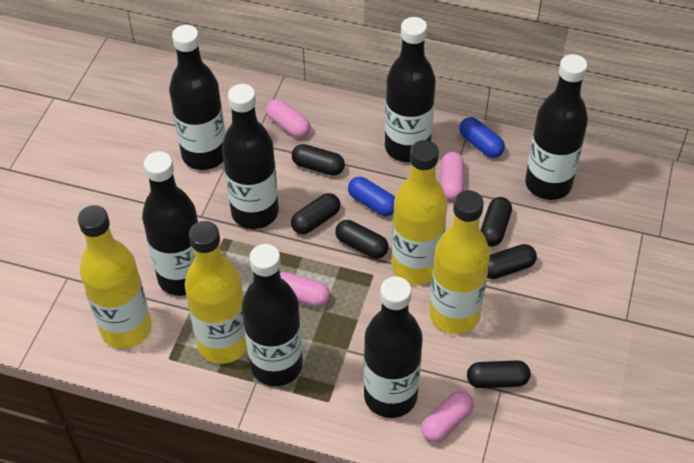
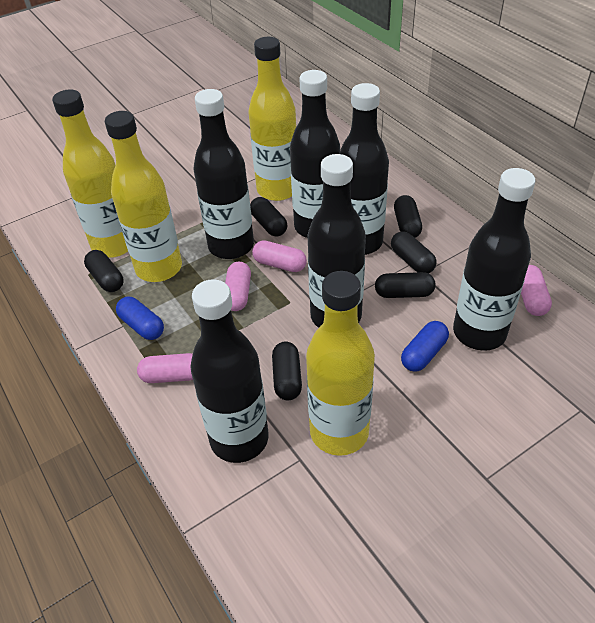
black bottle: [142,151,198,296] [169,25,225,170] [222,84,279,229] [242,244,303,386] [364,277,423,418] [385,17,436,162] [525,54,588,200] = 7 -> [190,279,269,463] [193,89,254,259] [290,70,340,238] [307,154,366,328] [339,83,389,255] [453,168,535,351] = 6

